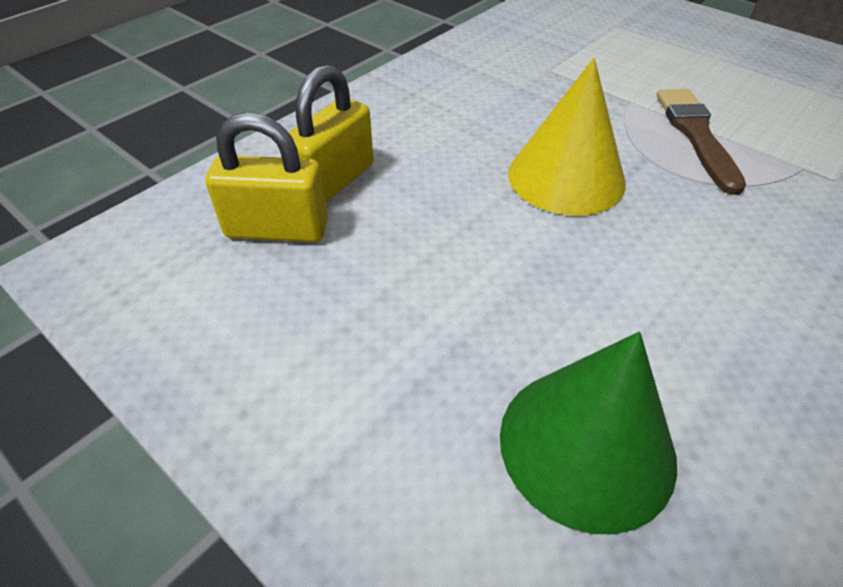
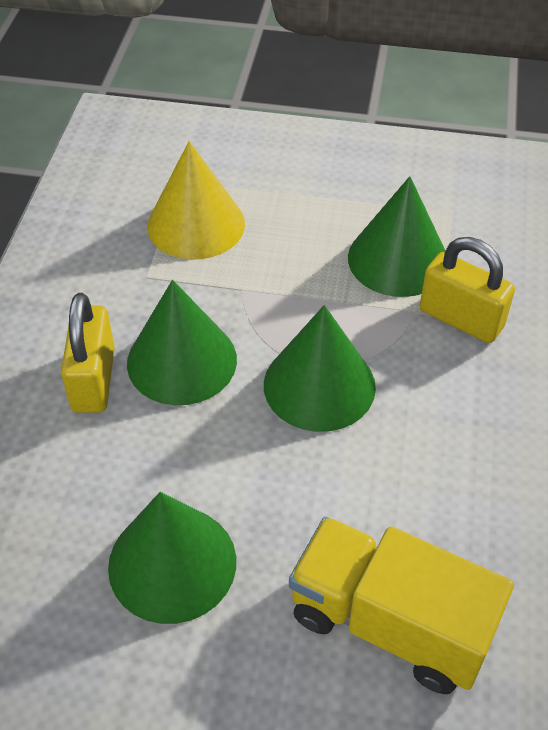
brown brush: [656,89,746,195] = 1 -> none = 0
green cone: [500,332,677,535] = 1 -> [108,492,236,624] [127,280,237,405] [264,305,376,432] [348,176,445,297] = 4
yellow truck: none = 0 -> [289,517,514,694] = 1

